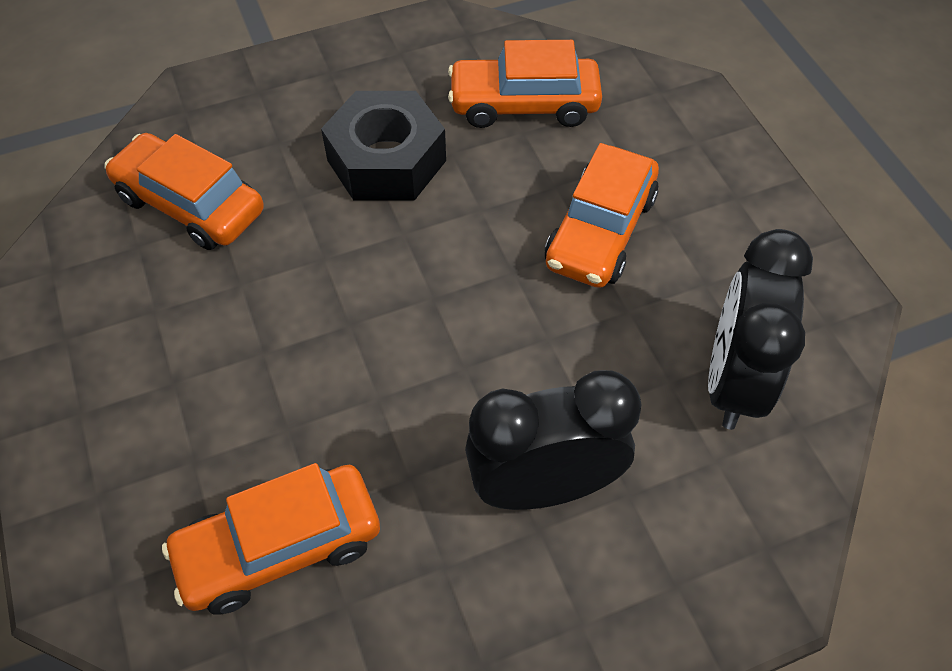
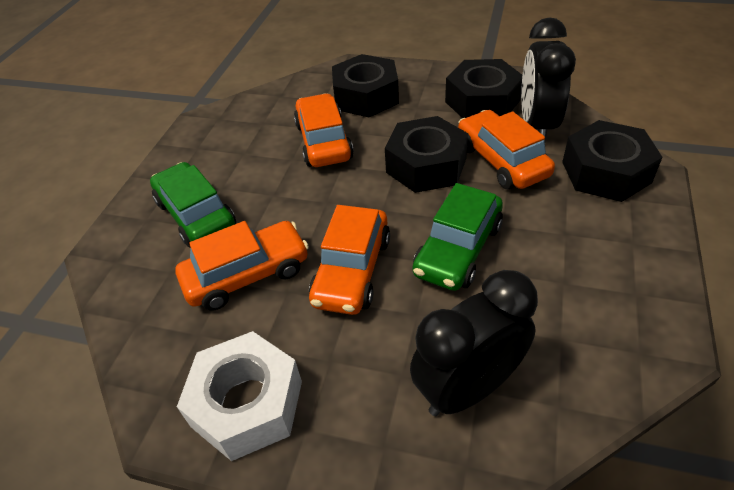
black nut: [321,91,446,201] = 1 -> [332,54,399,117] [385,116,468,193] [445,59,522,118] [562,120,662,202] = 4
green car: none = 0 -> [150,162,236,248] [413,183,503,291] = 2
white nut: none = 0 -> [177,331,302,461] = 1

